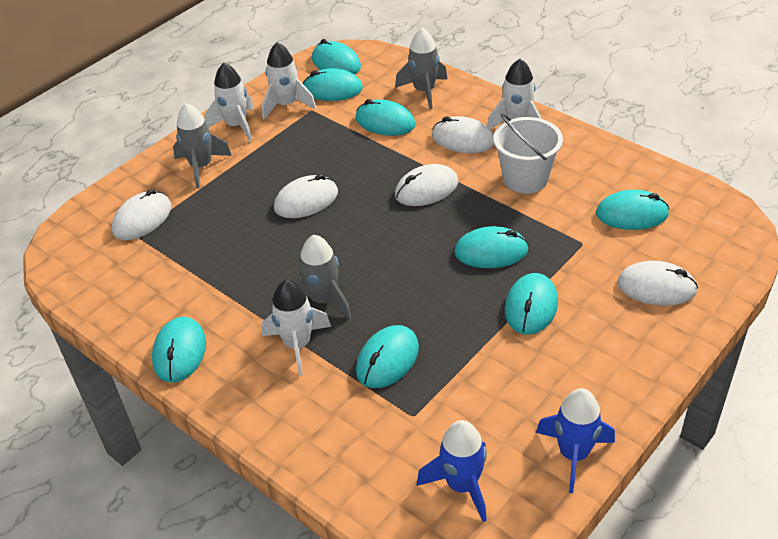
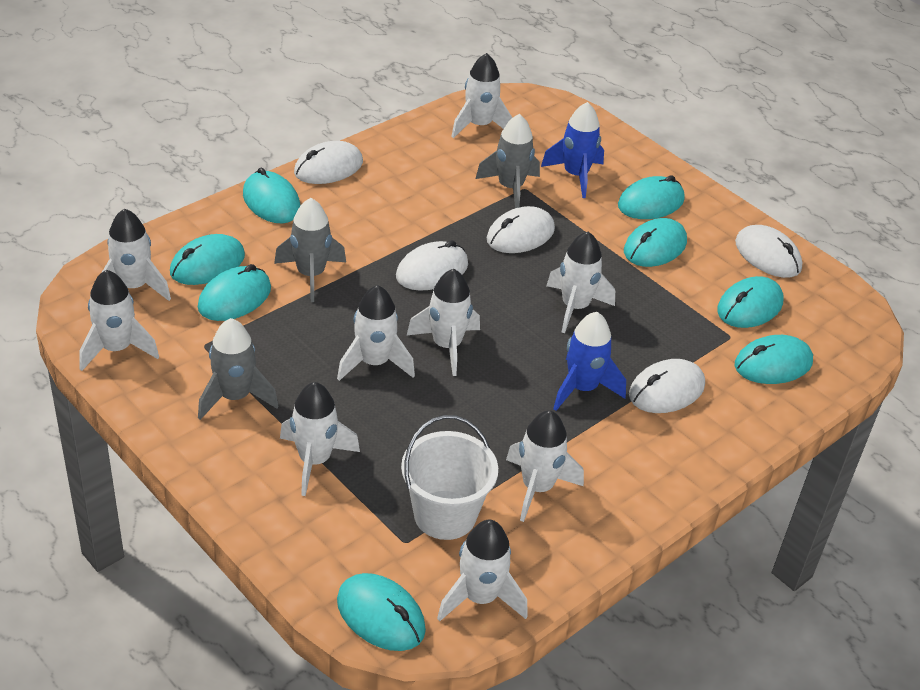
white rocket: [204,63,254,142] [261,280,331,376] [262,42,316,120] [487,59,542,130] = 4 -> [79,270,159,371] [101,208,171,301] [280,382,360,496] [337,285,415,381] [406,269,480,376] [437,520,528,621] [451,53,512,138] [506,410,584,522] [547,232,615,333] = 9

